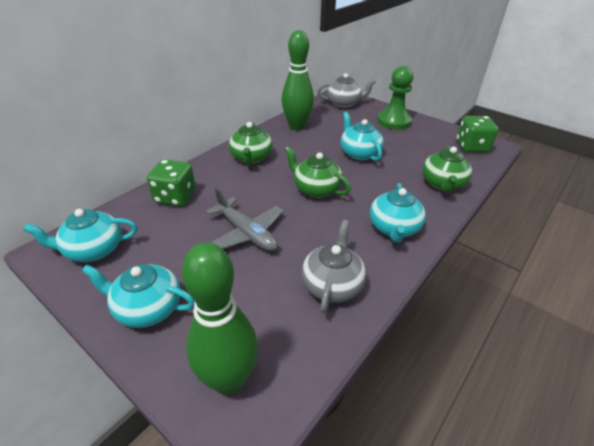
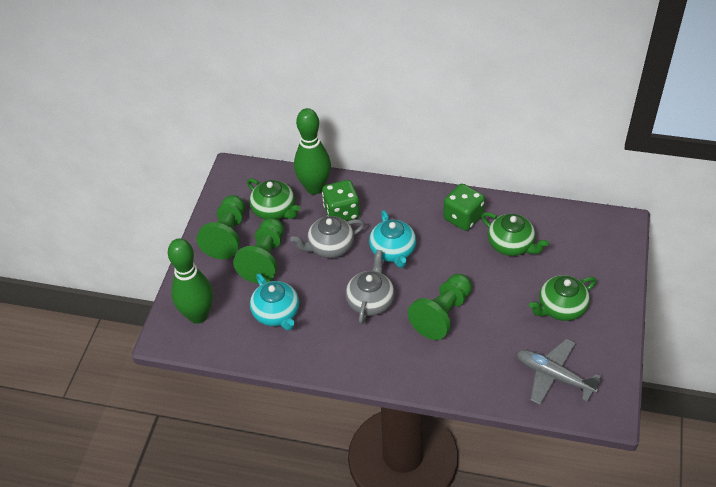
green pawn: [377,66,413,129] = 1 -> [197,195,245,259] [233,218,284,283] [408,274,472,340] = 3
turquoise teapot: [23,209,137,262] [82,264,194,328] [340,111,384,161] [370,183,426,243] = 4 -> [250,273,299,331] [369,210,416,268] = 2

